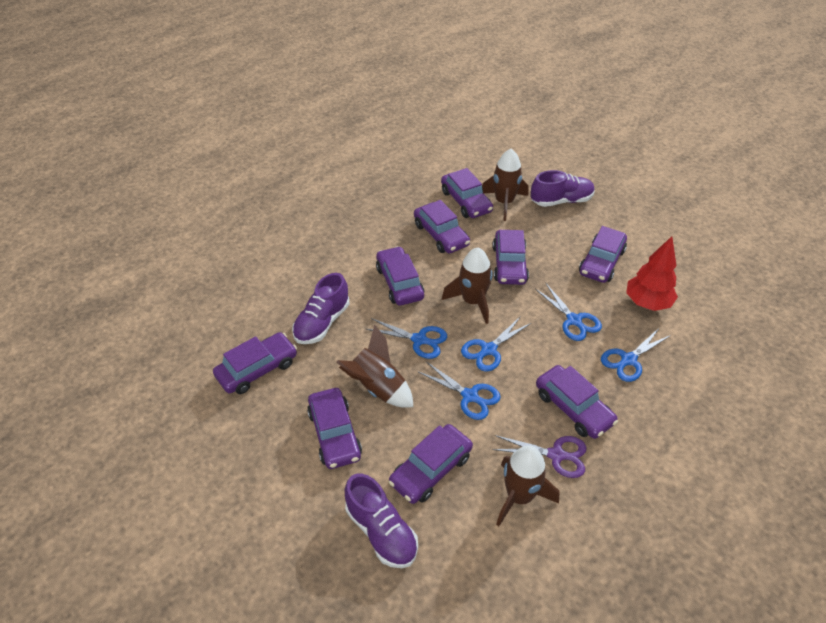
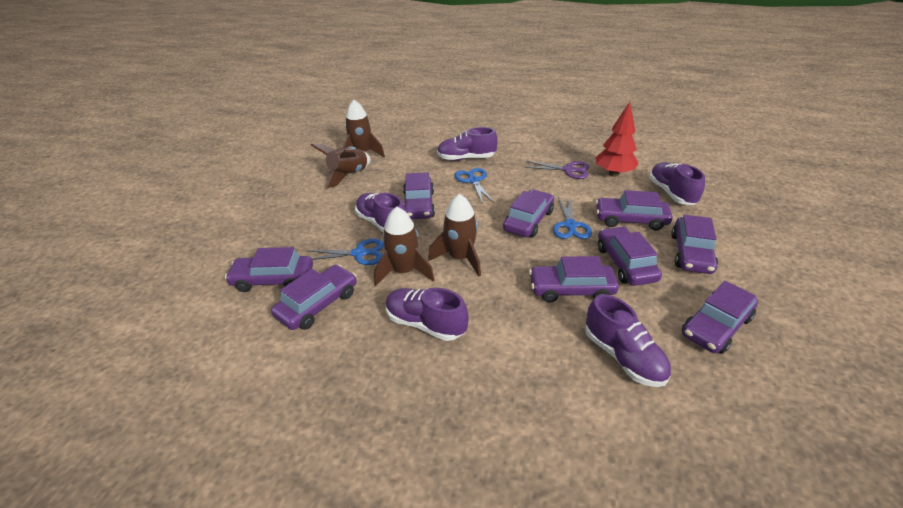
blue scissors: [367,318,447,359] [418,362,501,420] [461,316,531,371] [535,284,602,341] [601,327,671,382] = 5 -> [306,239,384,265] [455,168,494,204] [553,196,592,239] = 3
purple shoe: [292,273,350,344] [345,474,418,568] [531,170,595,207] = 3 -> [355,193,406,232] [386,288,469,341] [437,127,498,161] [585,294,671,387] [649,162,705,205] = 5

